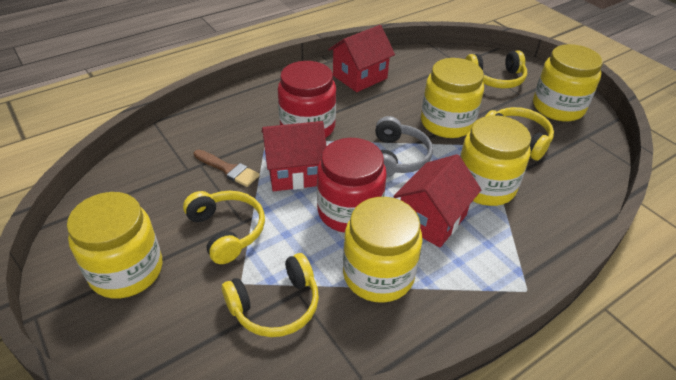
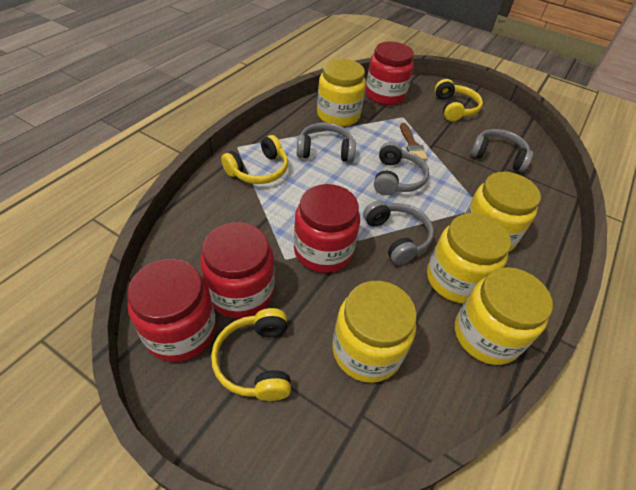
grey headphones: [375,116,433,178] = 1 -> [297,123,356,162] [363,200,434,265] [374,142,429,195] [470,129,533,172] = 4
red house: [262,121,327,191] [328,25,395,92] [393,154,481,248] = 3 -> none = 0
red jar: [278,61,336,138] [317,138,387,233] = 2 -> [127,259,216,362] [200,222,275,319] [294,184,360,273] [365,42,414,106] = 4
yellow headphones: [183,191,265,264] [222,253,319,337] [465,50,527,88] [486,107,554,161] = 4 -> [211,308,291,401] [221,135,288,184] [435,79,483,121] = 3

